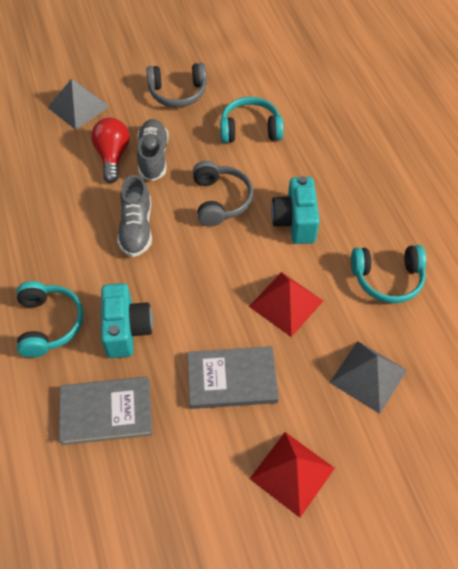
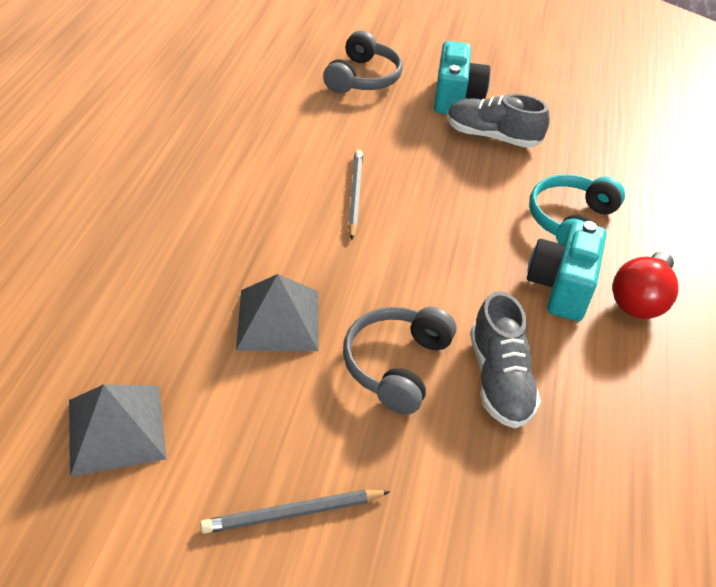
grey book: [59,377,152,445] [187,346,279,409] = 2 -> none = 0
grey pencil: none = 0 -> [200,489,390,534] [348,150,363,240] = 2
red pyramid: [249,272,323,337] [249,432,335,518] = 2 -> none = 0
turquoise headphones: [17,281,84,358] [220,97,284,143] [351,245,426,303] = 3 -> [529,174,625,245] = 1

